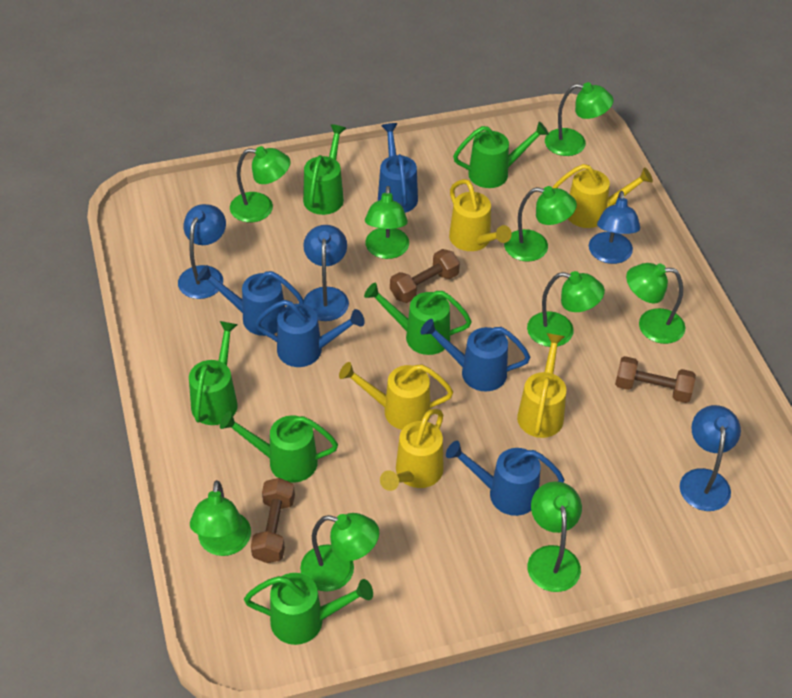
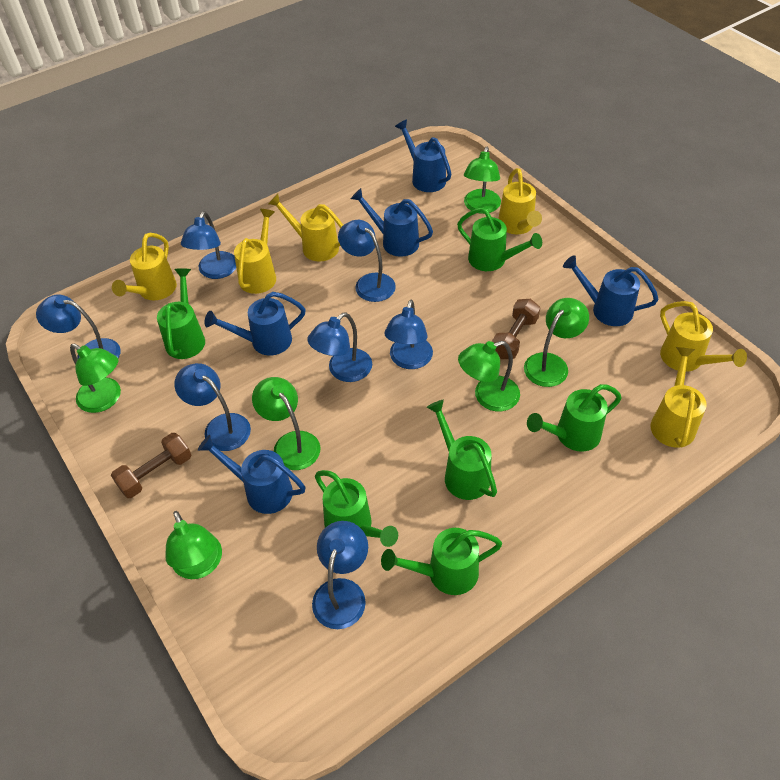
blue lamp: [178,204,226,299] [303,225,349,321] [589,191,640,264] [680,405,741,511] = 4 -> [36,295,121,359] [174,363,251,451] [181,211,236,279] [307,312,372,382] [312,521,368,629] [338,220,396,302] [384,300,433,369] = 7
brown dumbbell: [251,478,295,563] [390,249,460,303] [615,356,696,403] = 3 -> [111,433,191,498] [492,299,540,359] = 2
green lamp: [190,480,251,556] [230,146,291,223] [300,513,379,592] [365,186,409,259] [504,186,577,262] [527,271,605,347] [527,482,582,592] [545,82,614,156] [626,263,686,344] = 9 -> [70,344,121,413] [165,511,222,579] [252,377,321,470] [458,341,520,411] [464,147,501,214] [524,298,589,387] = 6
yellow watering can: [339,362,453,430] [380,409,444,491] [449,179,512,251] [517,333,566,438] [552,164,653,228] = 5 -> [112,233,177,300] [234,209,276,294] [268,194,343,262] [498,168,542,234] [650,347,707,448] [660,301,747,372] = 6

